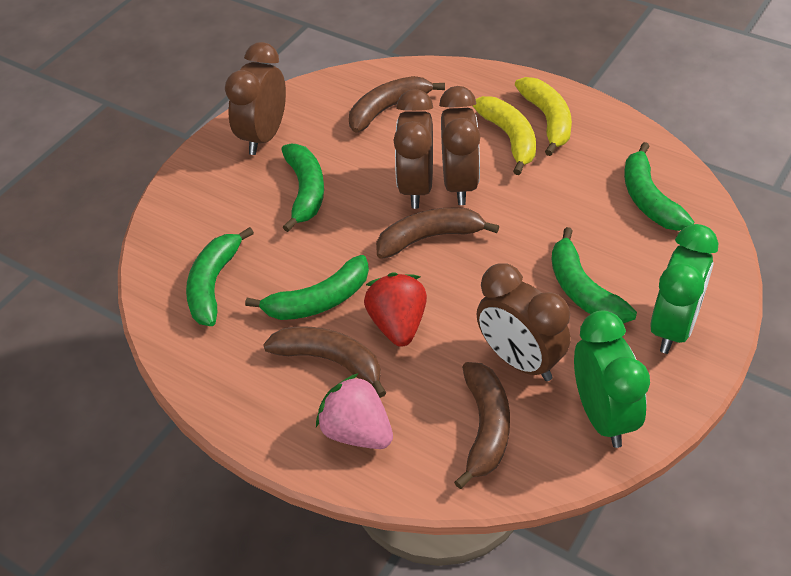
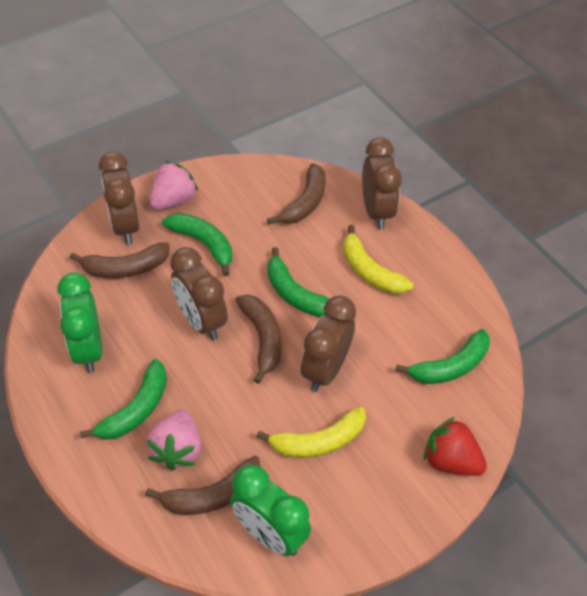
green banana: [186,227,254,326] [245,255,369,320] [281,144,324,232] [551,227,637,323] [624,142,694,231] = 5 -> [80,359,167,440] [162,213,232,276] [267,247,330,317] [396,329,490,384] = 4
pink strawberry: [316,373,393,449] = 1 -> [147,410,201,471] [149,161,198,210] = 2

